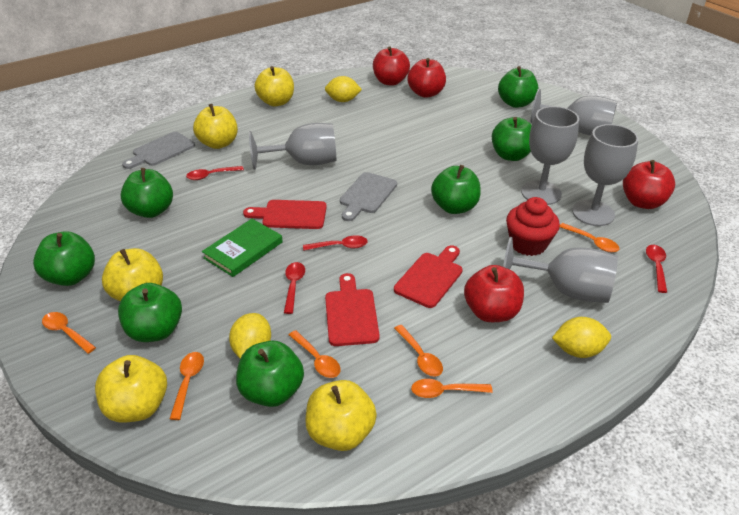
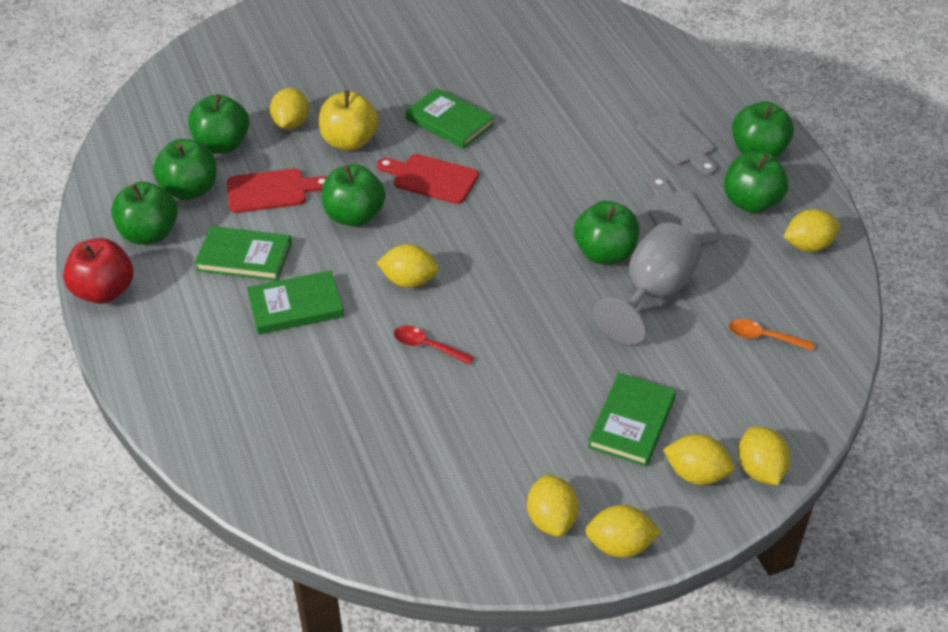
green book: [202,219,283,277] = 1 -> [195,226,292,281] [247,270,344,335] [406,88,494,149] [588,373,676,467] = 4
grey goblet: [249,123,336,170] [503,237,618,303] [521,106,579,205] [531,89,617,135] [572,124,639,226] = 5 -> [593,223,702,345] = 1
orange spoon: [42,312,96,354] [170,352,204,420] [289,330,341,378] [394,325,443,376] [411,379,493,398] [560,223,619,252] = 6 -> [729,319,814,351] = 1
red apple: [373,46,410,86] [407,58,446,98] [464,265,524,322] [623,160,675,209] = 4 -> [63,238,133,304] = 1
red cupcake: [506,197,560,256] = 1 -> none = 0
red cutting board: [243,200,327,229] [325,273,380,346] [394,245,463,308] = 3 -> [227,168,327,213] [377,154,479,204] = 2
red spoon: [186,166,244,180] [284,262,305,314] [303,235,368,251] [646,245,667,293] = 4 -> [394,326,474,365] = 1
yellow apple: [95,355,167,423] [102,248,163,301] [193,104,238,149] [255,66,294,107] [305,380,377,451] = 5 -> [319,91,379,151] = 1
yellow lemon: [229,313,271,358] [325,76,362,102] [552,317,611,358] = 3 -> [270,88,309,130] [376,244,439,288] [527,474,579,537] [585,505,661,558] [663,434,734,485] [738,426,790,485] [783,209,840,252] = 7

